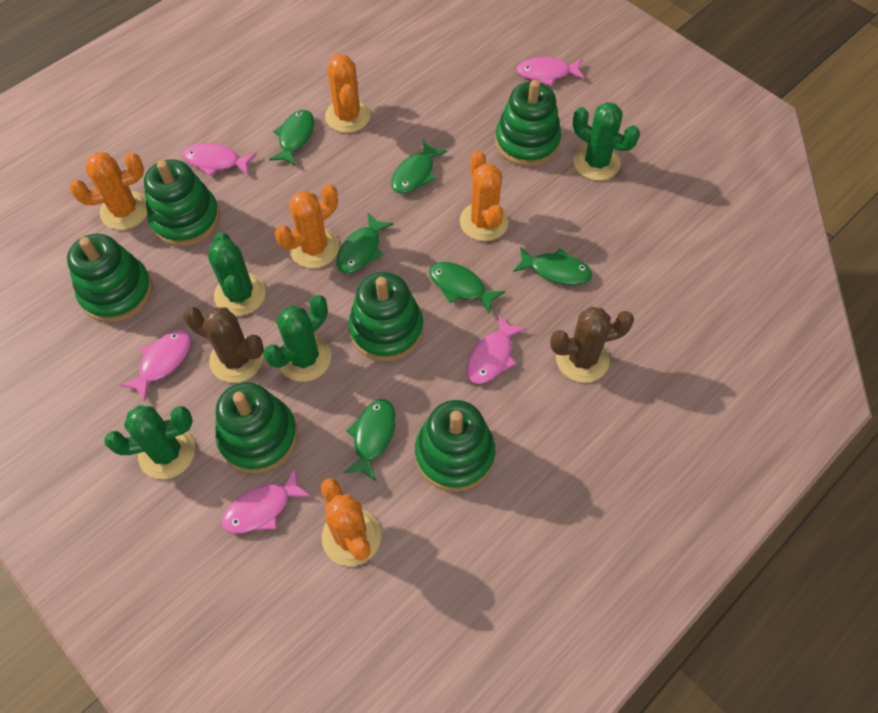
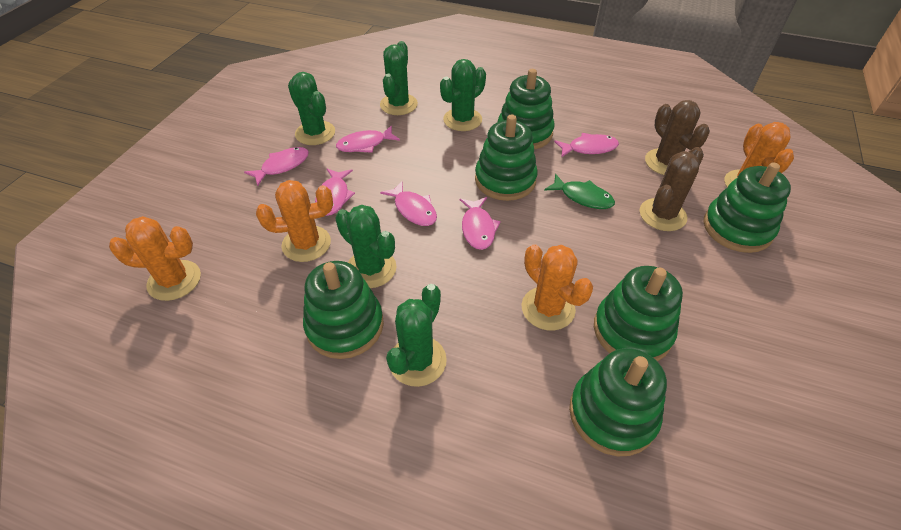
green cactus: [104,405,195,479] [208,232,266,316] [263,295,331,382] [573,102,640,180] = 4 -> [288,72,335,145] [335,205,397,288] [380,41,418,115] [386,284,447,387] [440,59,486,131] = 5
green fish: [269,110,314,166] [337,213,393,274] [343,399,396,482] [391,139,447,194] [429,262,505,314] [513,247,592,285] = 6 -> [544,174,615,209] = 1
orange cactus: [69,152,147,230] [275,184,339,268] [321,478,381,566] [325,53,370,133] [460,151,509,241] = 5 -> [109,216,201,301] [256,180,333,262] [521,244,593,331] [724,122,794,187] = 4
pink fish: [120,330,191,401] [183,143,256,176] [221,468,311,534] [467,314,526,384] [516,57,585,86] = 5 -> [244,147,309,186] [315,169,355,216] [336,126,400,153] [380,181,437,226] [460,197,501,250] [554,133,619,157] = 6

